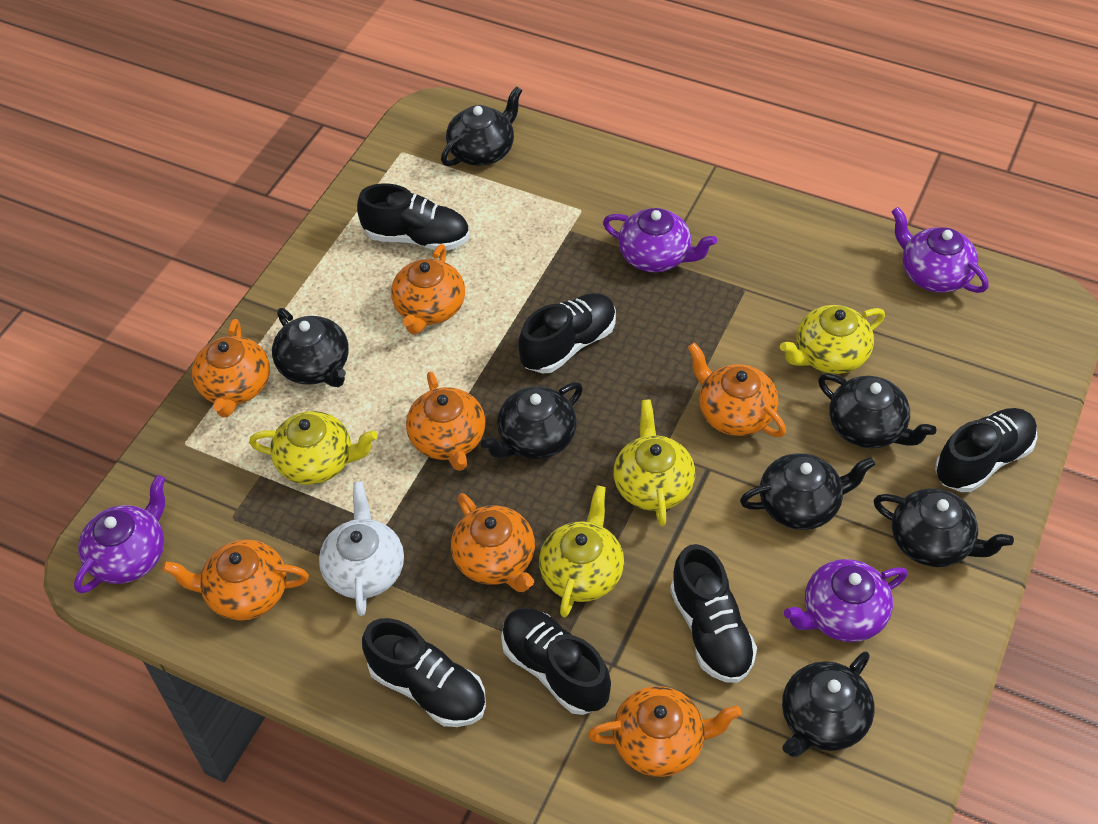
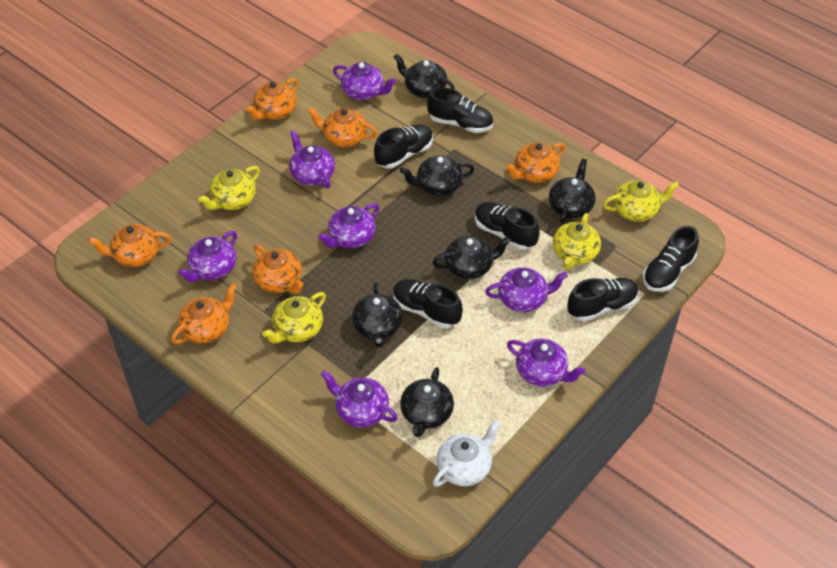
black teapot: [272,308,349,387] [441,86,523,166] [480,382,583,459] [740,453,875,530] [782,651,875,757] [818,373,936,448] [873,488,1014,567] = 7 -> [352,282,403,347] [394,54,455,98] [400,156,474,196] [400,367,454,437] [432,236,511,279] [549,159,596,224] = 6
orange teapot: [162,540,309,621] [192,319,270,417] [391,244,465,334] [406,372,485,471] [451,493,535,592] [588,686,742,777] [688,342,786,437] = 7 -> [88,224,172,267] [171,283,237,344] [245,78,298,120] [252,244,303,294] [307,107,378,147] [506,142,565,183] = 6
purple teapot: [74,475,166,593] [603,208,717,272] [784,559,907,642] [891,207,989,293] = 4 -> [179,231,237,282] [289,130,335,188] [318,203,379,248] [321,370,398,427] [333,62,396,100] [485,267,568,312] [507,339,586,386] = 7

